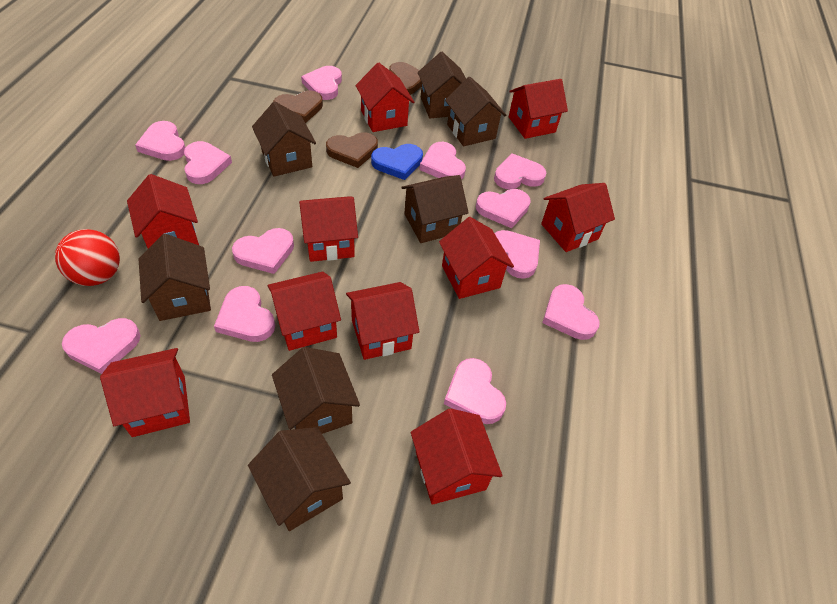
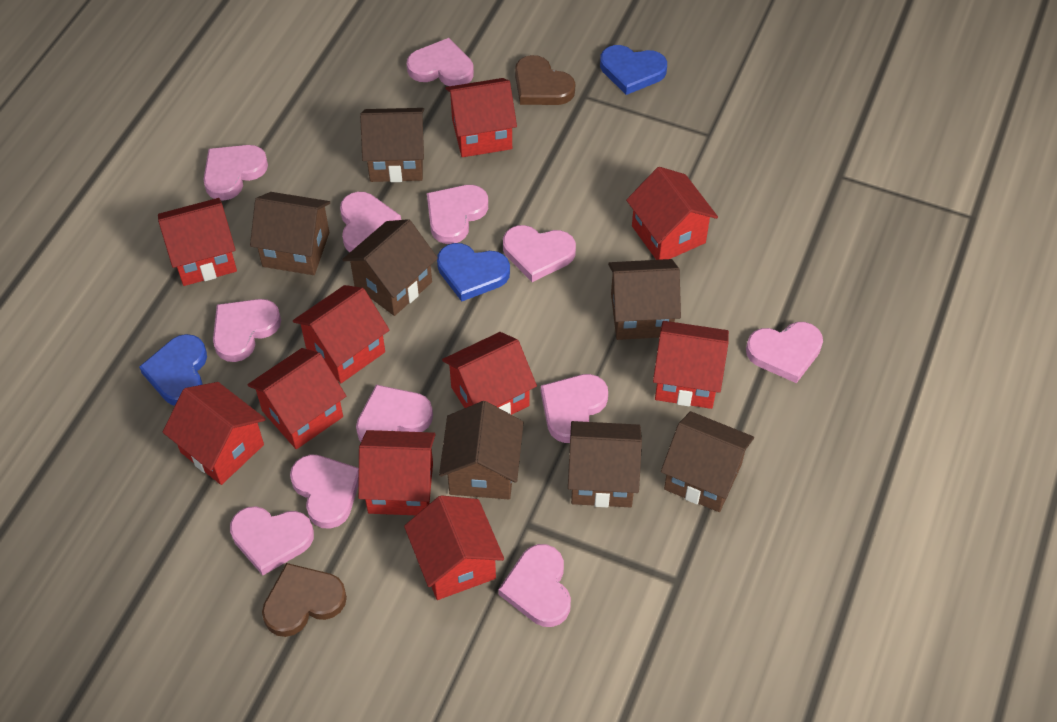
blue heart: [371,144,423,180] = 1 -> [139,334,207,406] [437,243,510,302] [600,45,667,95] = 3
brown heart: [273,91,323,123] [326,132,378,168] [389,62,422,95] = 3 -> [262,563,347,637] [515,55,575,105] = 2
red ball: [55,229,120,286] = 1 -> none = 0

